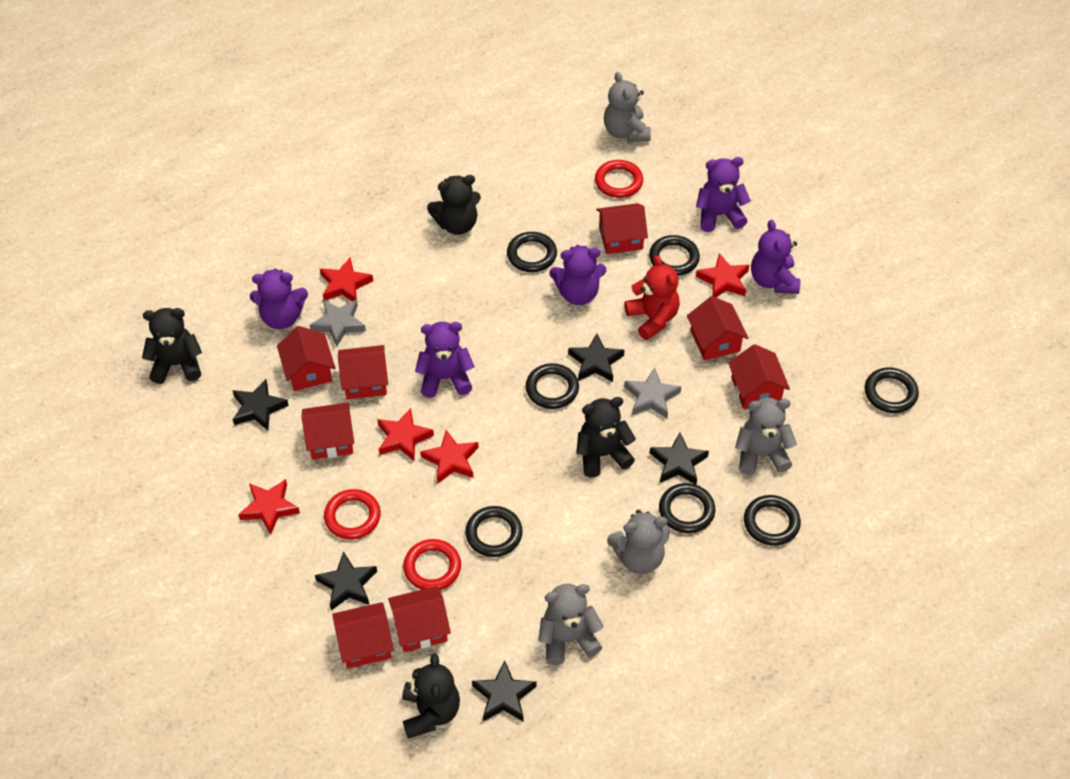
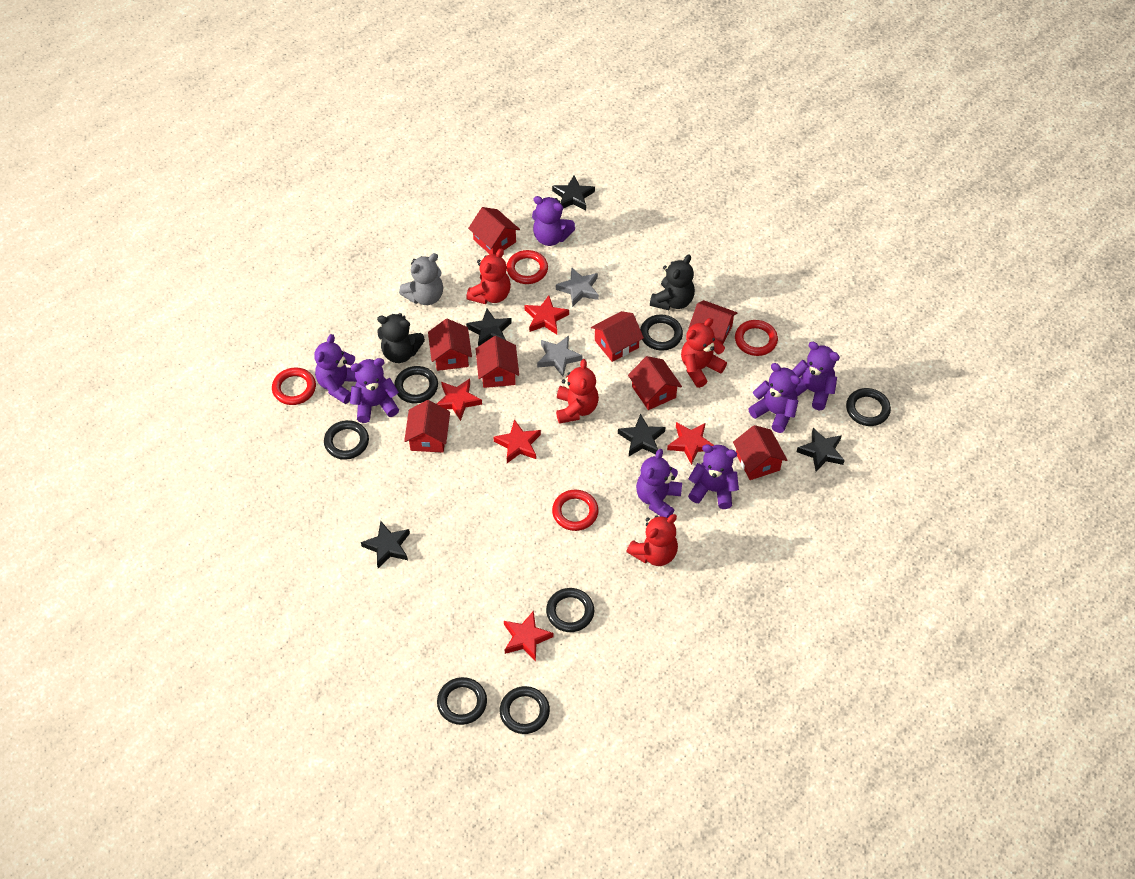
black teddy bear: [142,308,202,384] [402,653,460,739] [427,175,481,235] [576,397,636,477] = 4 -> [377,313,425,363] [650,254,695,310] = 2
grey teddy bear: [538,584,603,665] [604,72,651,142] [607,510,670,574] [735,397,797,475] = 4 -> [399,253,443,305] = 1
purple teddy bear: [250,269,308,329] [415,322,475,398] [549,245,606,305] [696,157,751,232] [751,220,800,294] = 5 -> [314,334,357,404] [350,358,399,423] [532,196,575,246] [636,449,682,518] [688,444,739,509] [748,363,801,433] [792,342,840,411] = 7
red ring: [324,489,381,539] [403,539,461,590] [595,160,643,198] = 3 -> [272,367,316,405] [507,250,548,284] [552,489,599,531] [735,320,778,356] = 4
red teddy bear: [625,255,680,340] = 1 -> [466,249,511,304] [556,359,599,424] [626,514,678,566] [681,318,727,388] = 4

